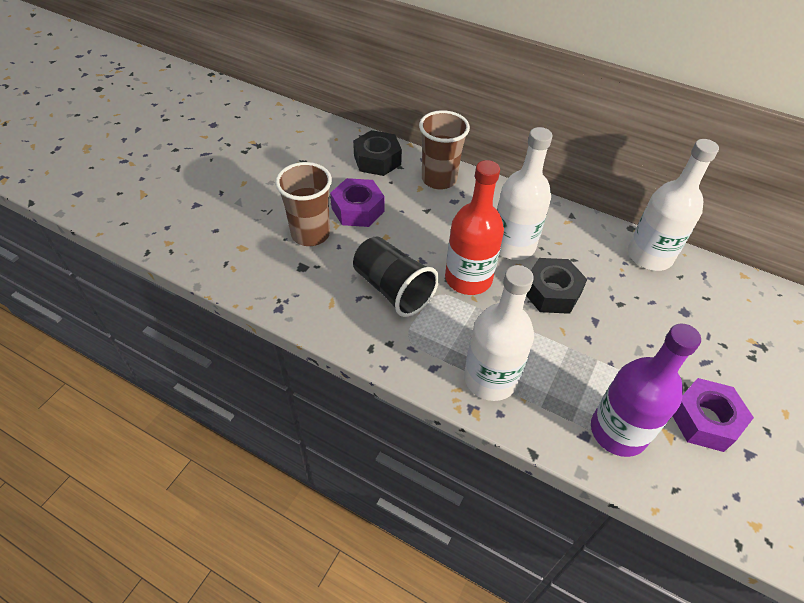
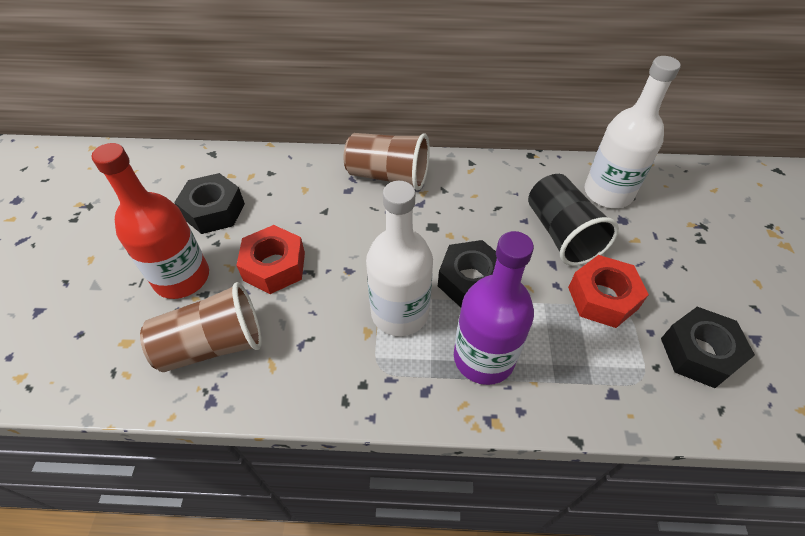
black nut: [353,130,402,176] [526,258,587,314] = 2 -> [174,173,245,234] [438,240,497,307] [661,307,755,388] = 3
purple nut: [330,178,385,227] [673,378,754,452] = 2 -> none = 0
red nut: none = 0 -> [236,225,305,294] [568,255,649,328] = 2
white bottle: [464,265,534,401] [497,127,553,260] [628,139,719,271] = 3 -> [366,181,433,336] [585,56,681,208] = 2

